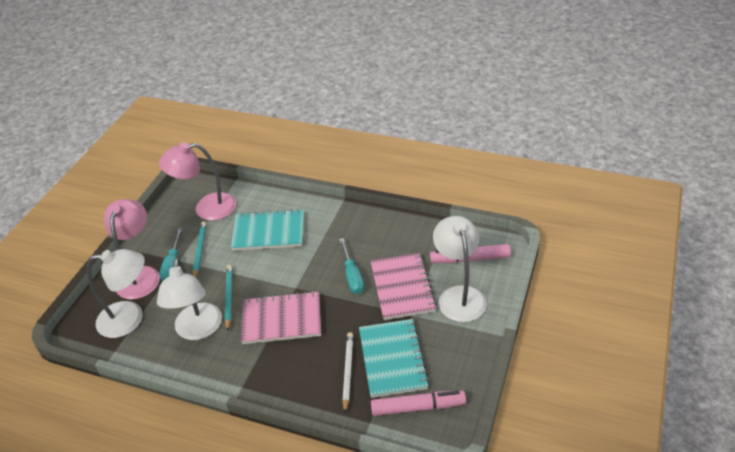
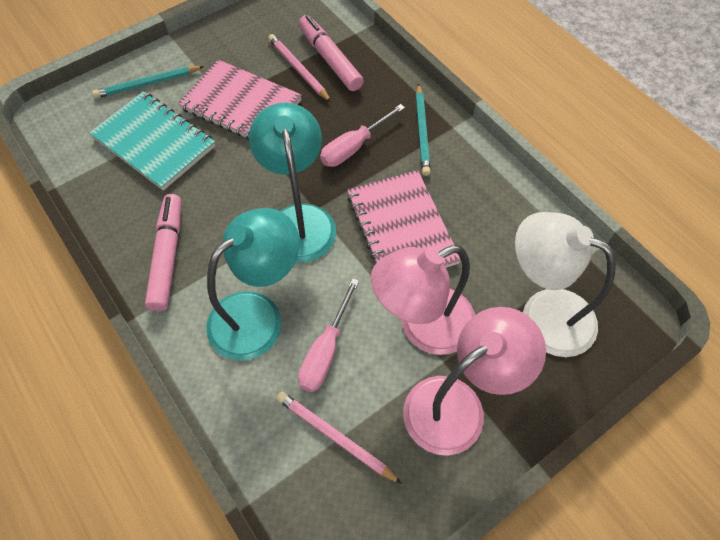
pink pencil: none = 0 -> [268,34,331,102] [276,391,402,484] = 2
pink screwdriver: none = 0 -> [298,278,359,392] [320,104,405,167] = 2
turquoise lamp: none = 0 -> [206,208,299,361] [249,103,336,263] = 2
turquoise notebook: [231,209,304,251] [359,319,429,398] = 2 -> [89,91,215,191] = 1
turquoise screwdriver: [159,228,182,282] [339,238,364,294] = 2 -> none = 0
white lamp: [87,249,145,338] [157,258,222,340] [433,216,487,322] = 3 -> [515,212,615,357] = 1
white pencil: [342,332,354,413] = 1 -> none = 0

